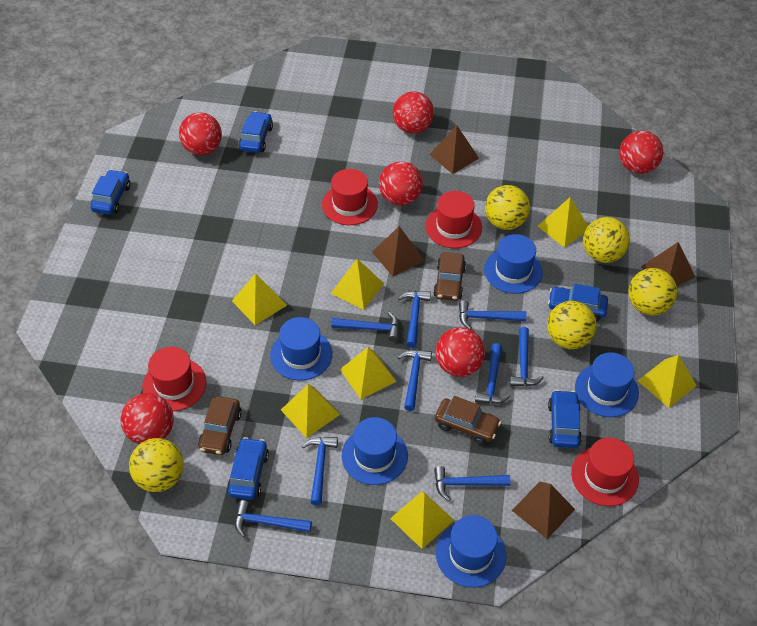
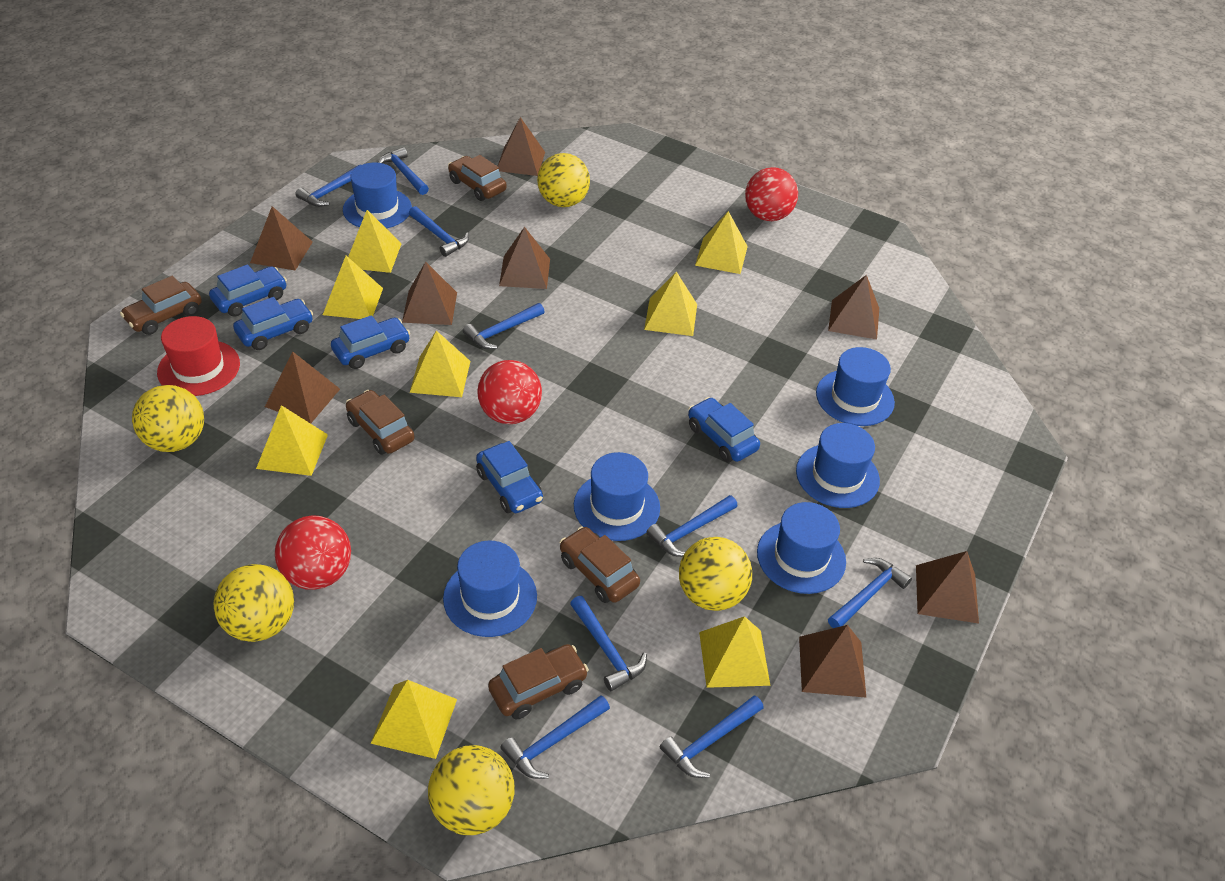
blue hat: [270,317,333,381] [342,417,408,485] [436,515,506,588] [484,234,543,294] [575,353,639,417] = 5 -> [343,163,412,229] [443,541,537,637] [574,452,660,541] [757,502,846,594] [796,423,880,508] [816,347,895,426] = 6
brown car: [198,396,242,455] [433,252,466,301] [435,396,501,445] = 3 -> [120,276,202,335] [346,390,415,455] [448,155,507,201] [488,644,589,720] [560,526,640,603] = 5
brown pyramid: [372,226,425,277] [429,125,479,174] [512,482,575,539] [641,242,695,286] = 4 -> [250,206,313,270] [265,351,340,424] [402,261,457,325] [498,117,545,176] [499,227,550,289] [799,625,866,698] [828,275,879,340] [916,551,979,624] = 8
red ball: [120,393,174,444] [179,112,222,155] [379,161,423,206] [393,92,434,134] [436,327,485,377] [619,131,663,174] = 6 -> [275,515,351,590] [477,360,542,424] [745,167,798,221] = 3
red hat: [142,347,206,411] [322,169,378,225] [425,191,482,248] [571,438,639,506] = 4 -> [157,316,240,396] = 1
yellow pyramid: [232,273,287,325] [281,384,340,438] [330,259,384,310] [340,347,397,399] [390,491,454,549] [538,197,588,248] [638,355,697,408] = 7 -> [256,405,328,476] [323,256,383,319] [348,210,402,273] [370,680,457,759] [410,331,470,397] [644,272,697,336] [695,211,748,274] [699,616,770,688] = 8

